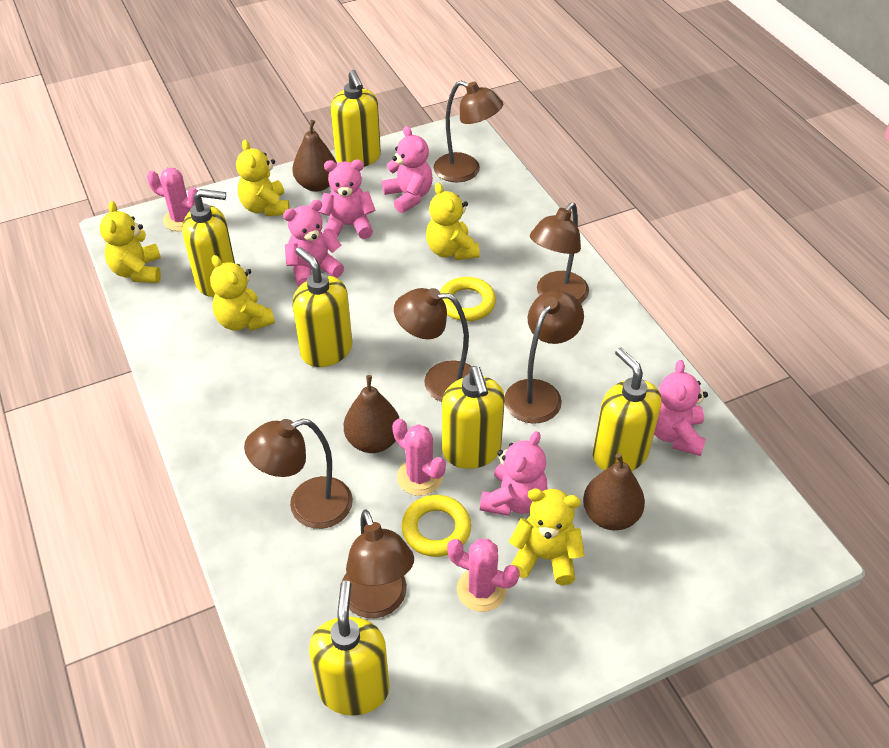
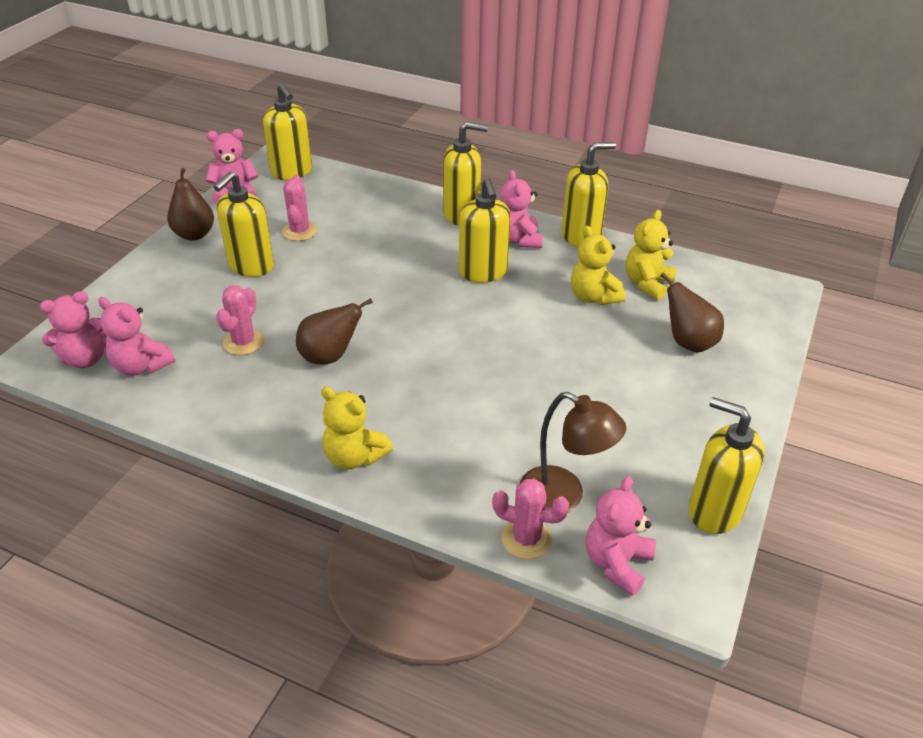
brown lamp: [244,419,353,529] [342,510,414,618] [394,288,472,402] [433,81,503,182] [505,290,584,424] [530,202,589,303] = 6 -> [520,392,626,513] = 1
yellow ring: [402,495,471,557] [440,277,496,321] = 2 -> none = 0
yellow teddy bear: [99,201,161,283] [210,255,275,331] [236,140,290,216] [426,182,480,260] [509,489,584,585] = 5 -> [321,387,393,469] [571,226,625,305] [626,210,677,300] = 3

